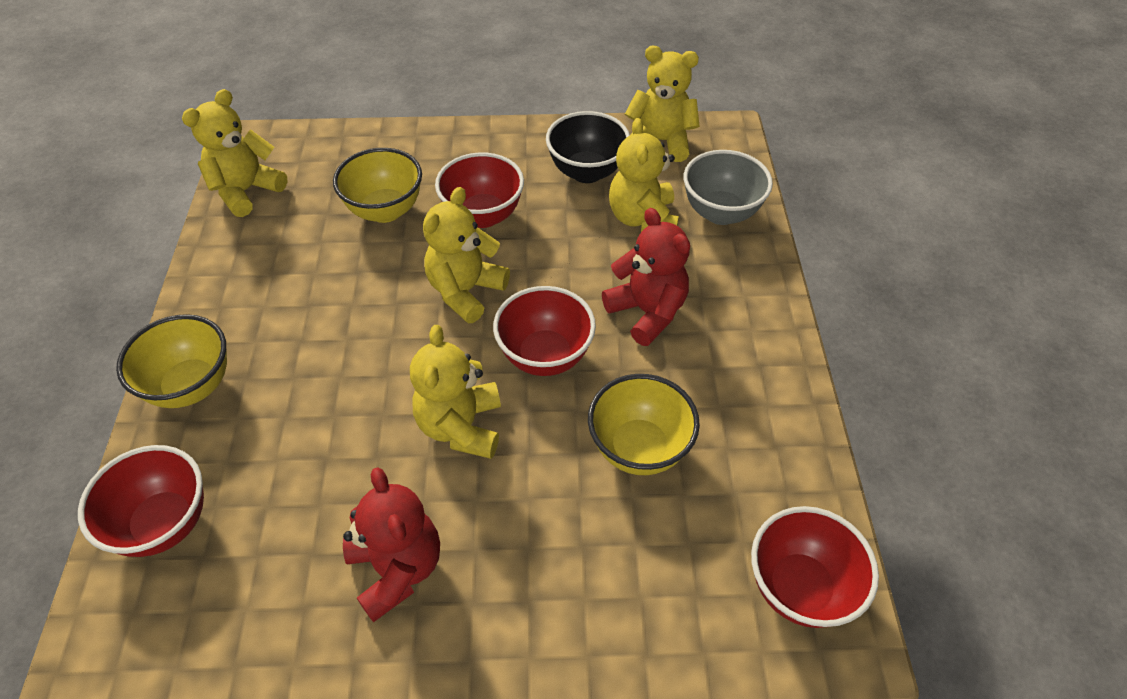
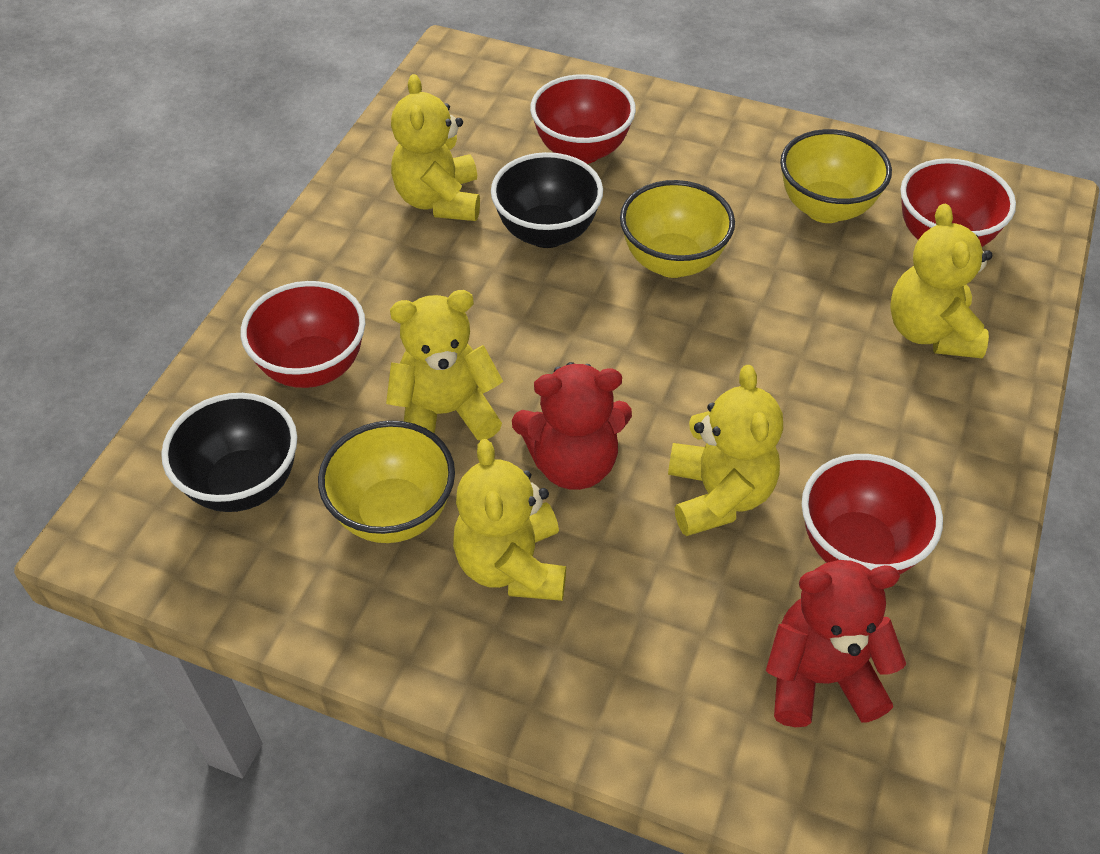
black bowl: [546,111,630,183] = 1 -> [161,393,297,512] [491,152,603,248] = 2
grey bowl: [684,150,773,225] = 1 -> none = 0

